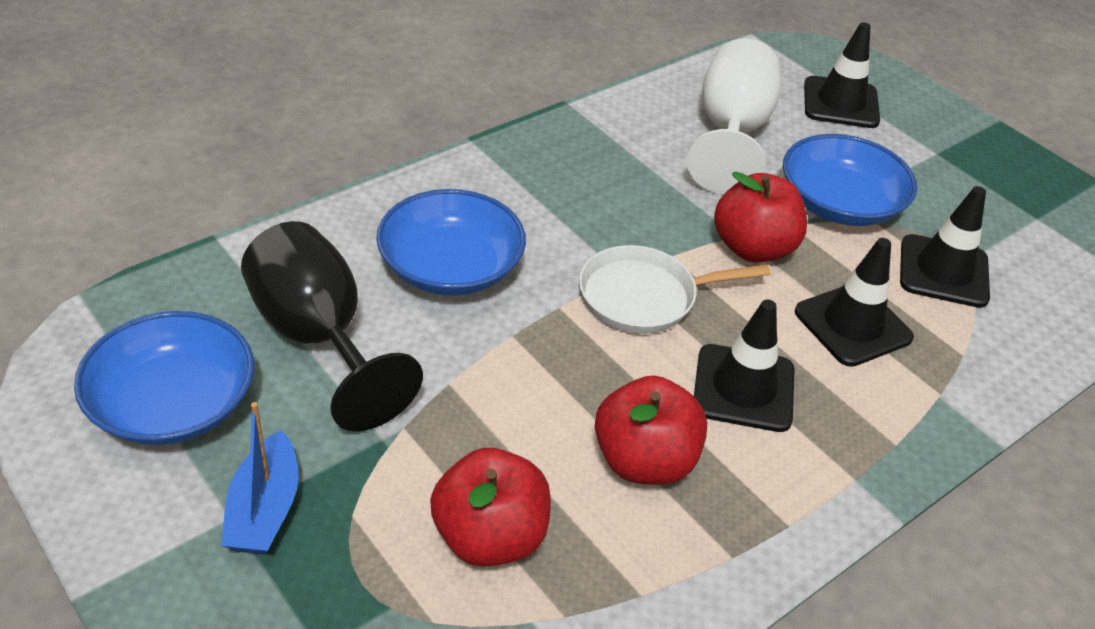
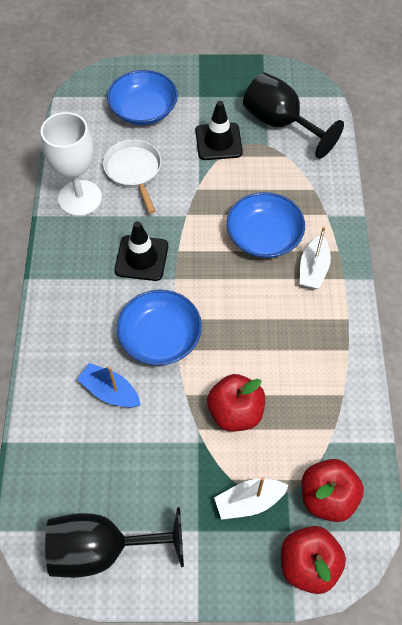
black goblet: [241,221,423,432] = 1 -> [45,507,184,578] [243,73,344,159] = 2
black traffic cone: [694,299,795,432] [795,238,914,367] [804,22,880,128] [900,186,990,308] = 4 -> [114,221,168,281] [195,101,243,160] = 2
white boat: none = 0 -> [214,477,289,520] [300,227,331,289] = 2

